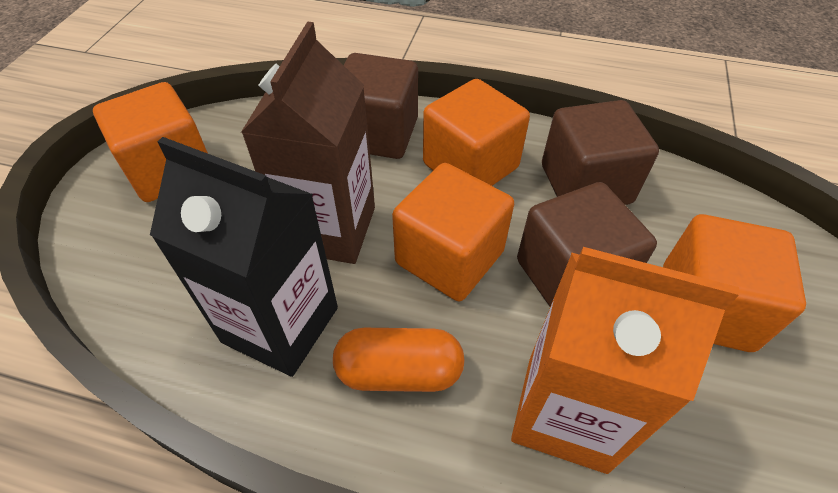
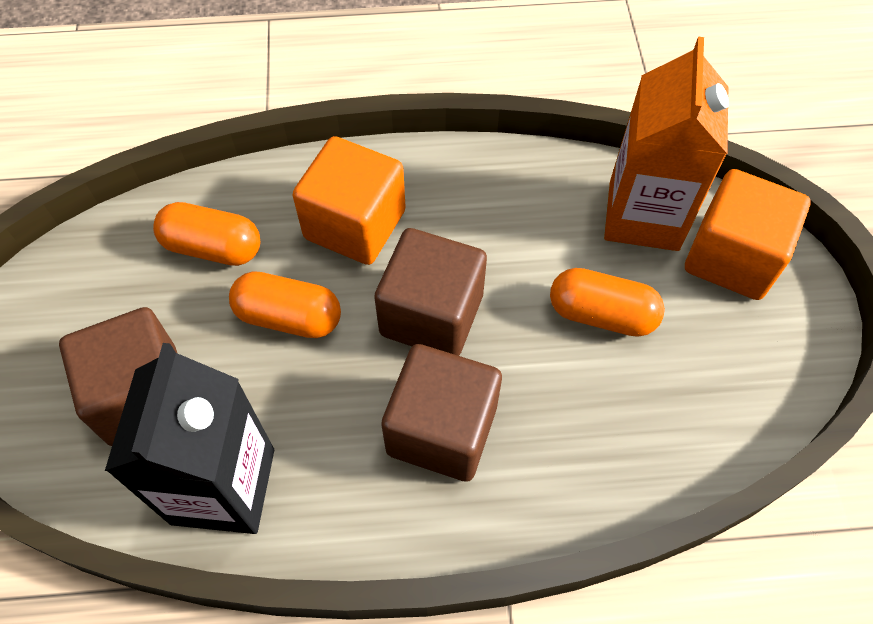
brown carton: [241,21,375,264] = 1 -> none = 0
orange capsule: [333,328,465,392] = 1 -> [153,202,260,266] [229,271,341,338] [550,268,665,337] = 3
orange cube: [93,82,208,202] [392,163,514,301] [423,79,530,186] [663,214,806,352] = 4 -> [293,136,406,265] [685,169,811,300] = 2

